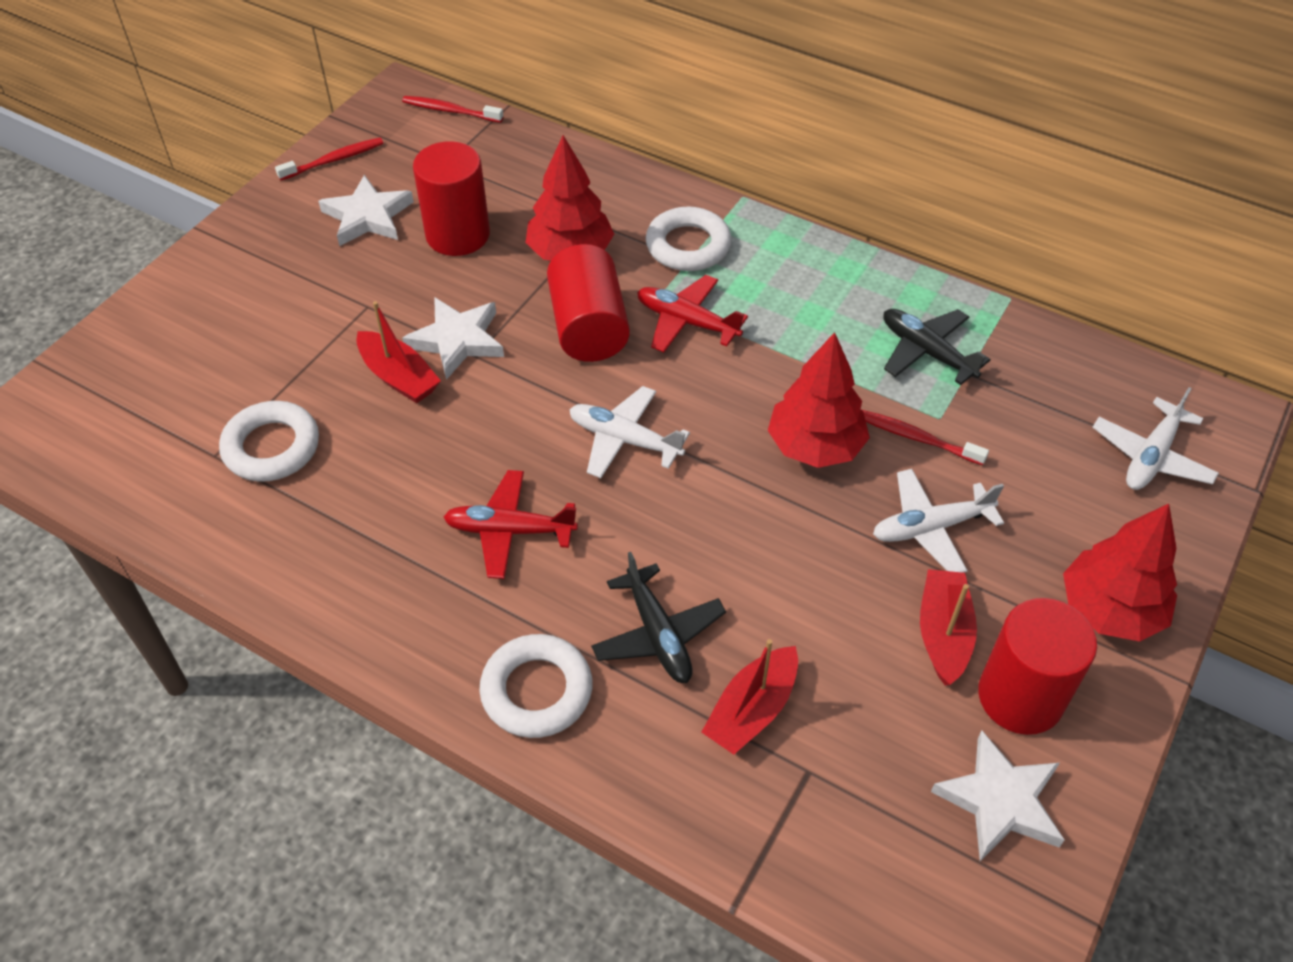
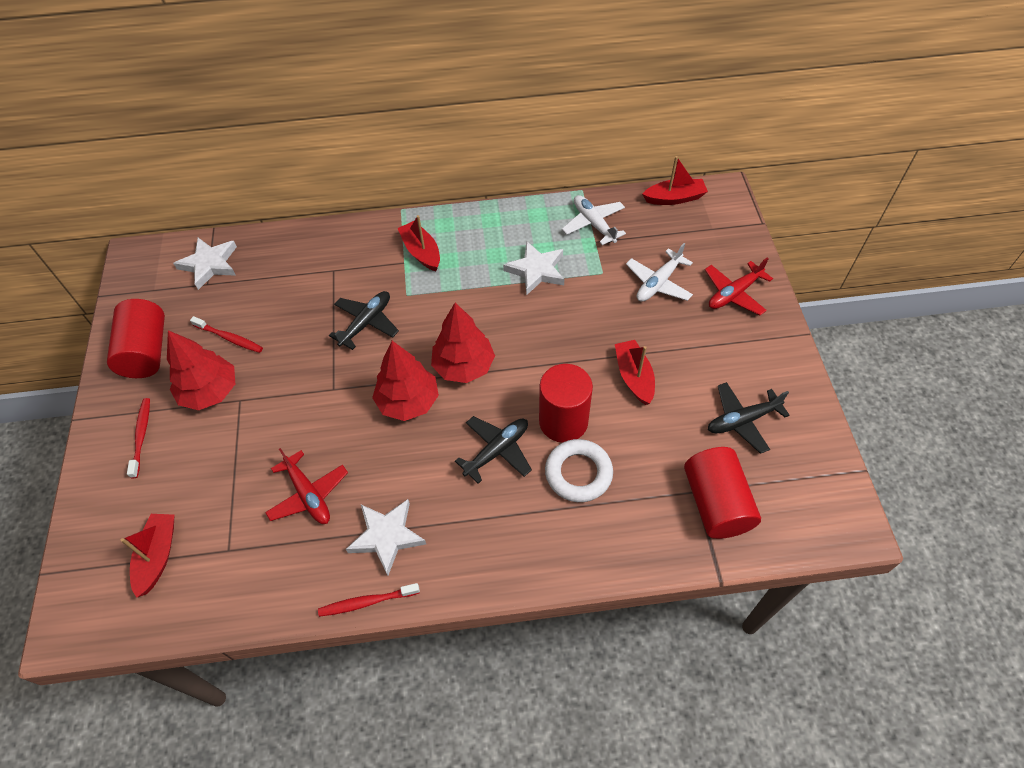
black plane: [591,552,726,683] [883,309,991,385] = 2 -> [329,291,399,350] [455,416,532,484] [708,382,790,454] = 3
red boat: [356,301,441,403] [702,639,798,755] [920,569,977,686] = 3 -> [121,514,174,598] [398,215,440,271] [615,340,655,405] [642,156,708,205] = 4
white plane: [569,386,690,478] [873,469,1004,573] [1093,387,1219,490] = 3 -> [562,195,626,245] [626,243,693,302] = 2
white ring: [219,401,319,482] [479,634,593,738] [646,207,732,271] = 3 -> [545,439,613,502] = 1

